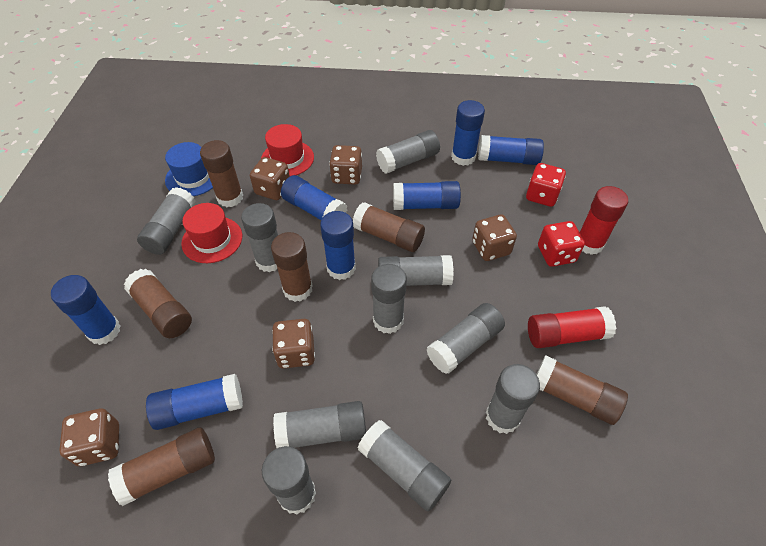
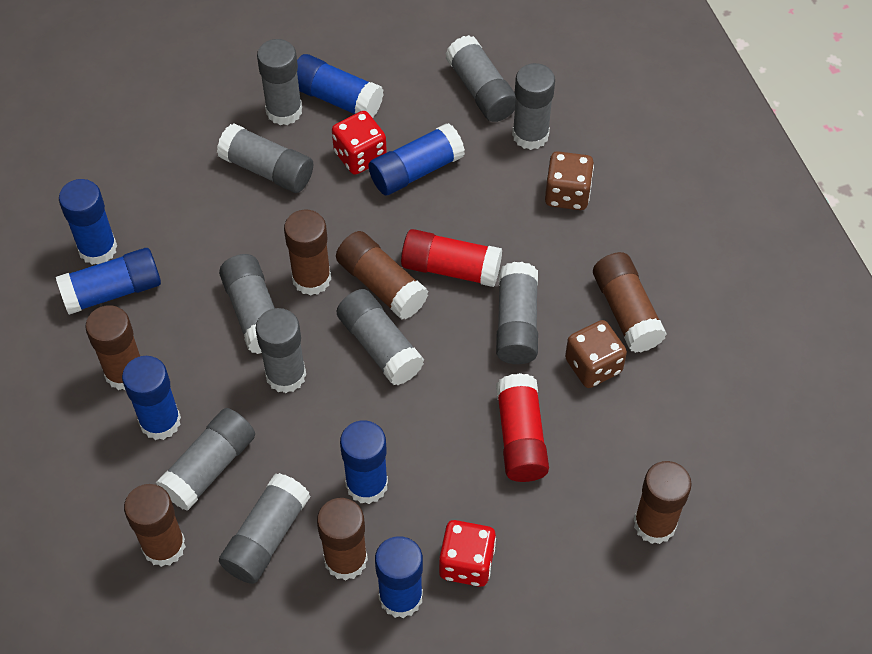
blue hat: [165,142,213,196] = 1 -> none = 0
brown dice: [59,409,119,466] [250,157,290,200] [272,319,315,369] [329,145,362,185] [472,214,517,261] = 5 -> [545,151,594,210] [565,320,627,388] = 2
brown glue stick: [108,428,215,506] [124,269,192,338] [200,140,243,207] [271,232,313,302] [353,202,425,252] [536,355,628,425] = 6 -> [85,305,140,390] [124,484,186,567] [284,210,331,296] [317,498,368,581] [336,231,428,320] [593,252,667,353] [634,461,692,544] = 7
red hat: [181,203,242,263] [261,124,314,176] = 2 -> none = 0

